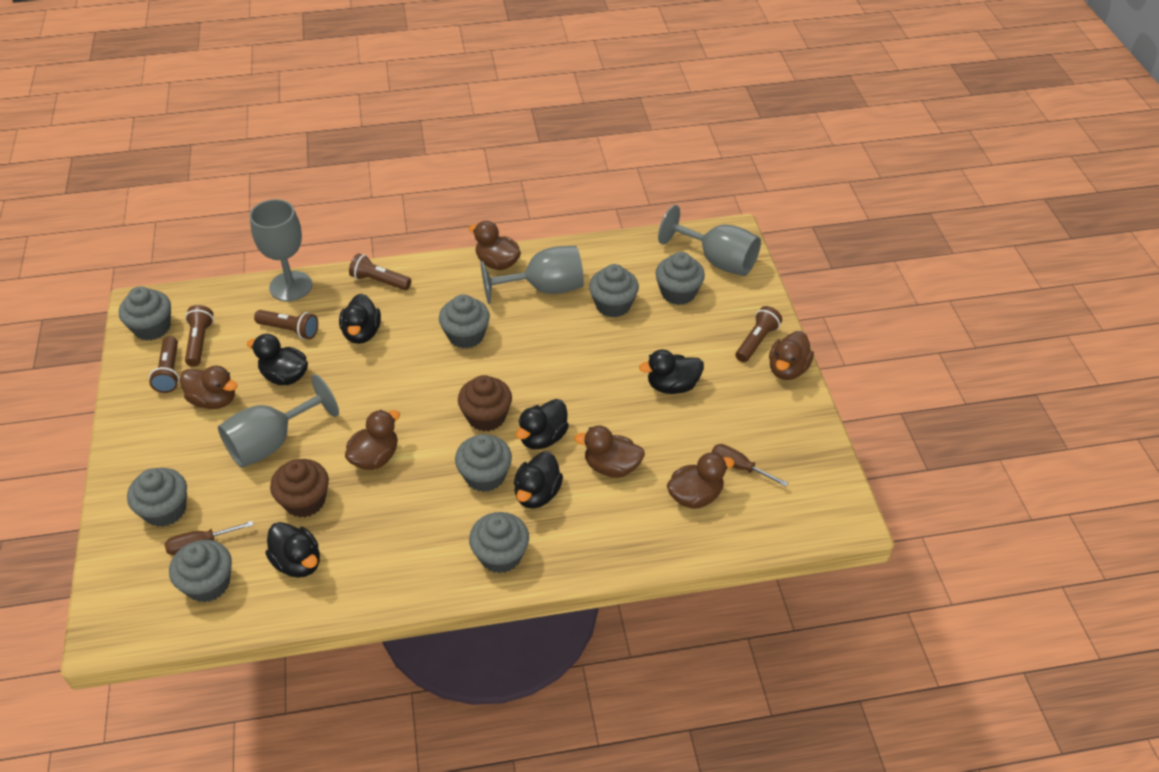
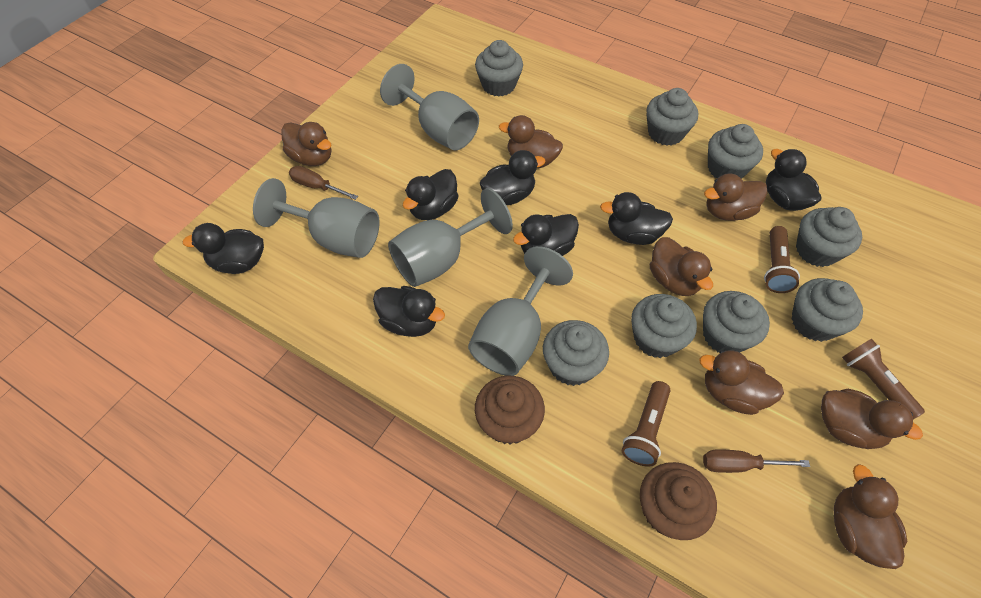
black duck: [247,334,308,385] [265,522,320,578] [339,294,381,344] [514,451,563,509] [516,399,569,449] [639,349,704,394] = 6 -> [182,223,264,274] [373,286,445,337] [403,169,459,220] [480,150,545,205] [513,214,579,256] [600,192,673,245] [766,149,821,211] = 7
brown duck: [180,366,238,409] [345,410,400,470] [469,221,521,270] [574,426,645,478] [667,452,735,509] [769,331,814,380] = 6 -> [281,122,331,166] [499,115,563,168] [650,237,713,296] [699,350,784,415] [704,173,768,221] [821,389,923,449] [833,464,907,569] = 7
brown flashlight: [149,336,179,393] [185,305,214,367] [254,310,318,339] [349,253,411,290] [736,306,782,362] = 5 -> [622,381,671,467] [764,226,800,293] [842,339,925,419] = 3

